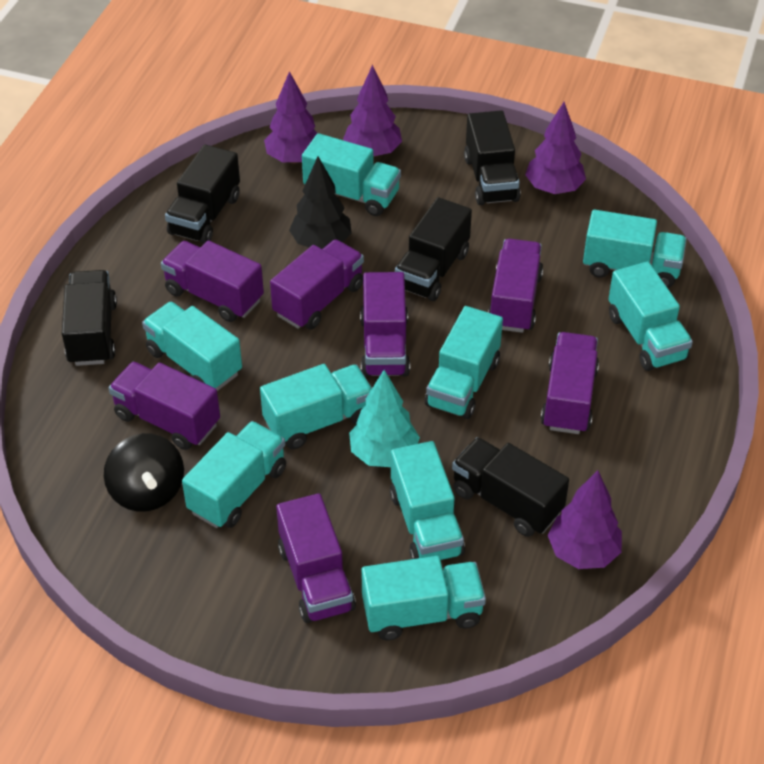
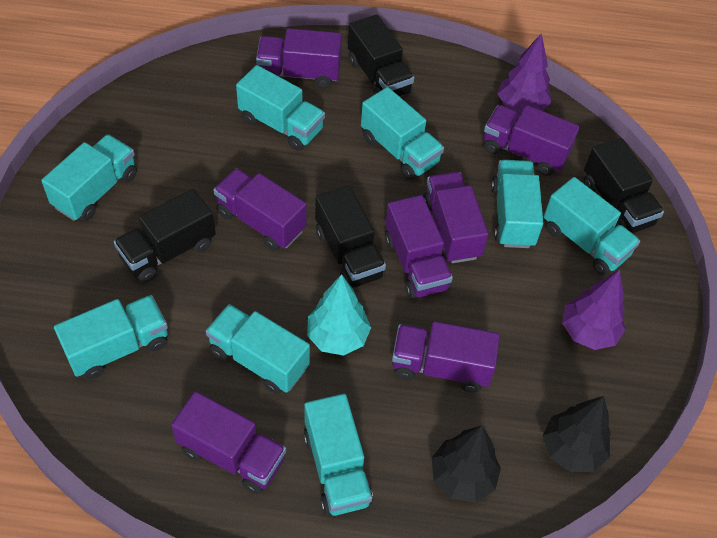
black spinning top: [104,433,184,512] = 1 -> none = 0
black tree: [289,156,352,249] = 1 -> [432,425,501,502] [543,396,611,472] = 2
black truck: [62,270,117,366] [165,145,240,244] [395,197,472,301] [452,437,569,537] [464,110,521,205] = 5 -> [114,189,216,283] [315,186,386,288] [348,14,414,97] [584,138,664,233] = 4
purple tree: [264,71,317,164] [343,65,402,157] [525,102,586,194] [548,470,622,569] = 4 -> [498,33,552,114] [562,270,626,350] = 2
turquoise truck: [142,302,242,391] [182,421,286,528] [260,364,372,449] [302,133,401,216] [361,556,486,640] [390,441,465,560] [425,306,503,419] [583,210,687,288] [609,261,693,371] = 9 -> [41,134,137,221] [54,295,168,380] [206,304,310,394] [236,65,325,151] [303,394,373,516] [361,87,444,180] [491,160,544,248] [544,177,640,275] = 8

